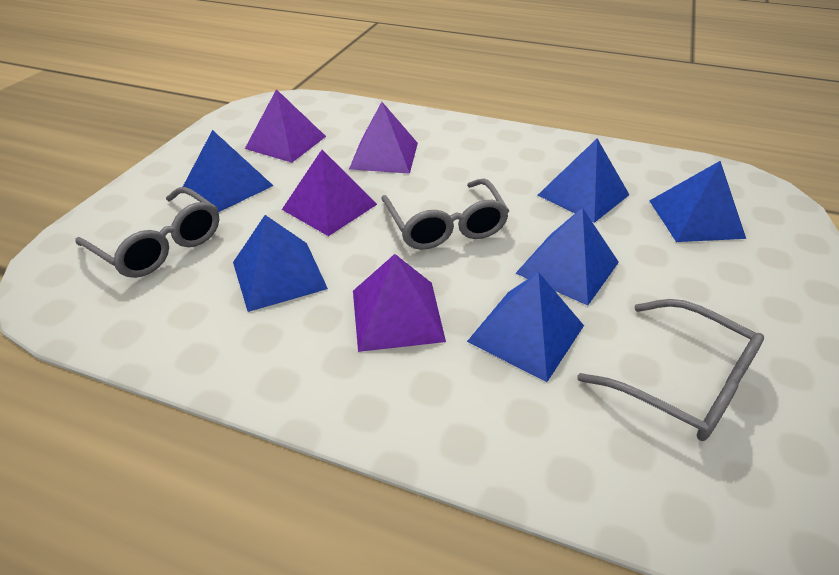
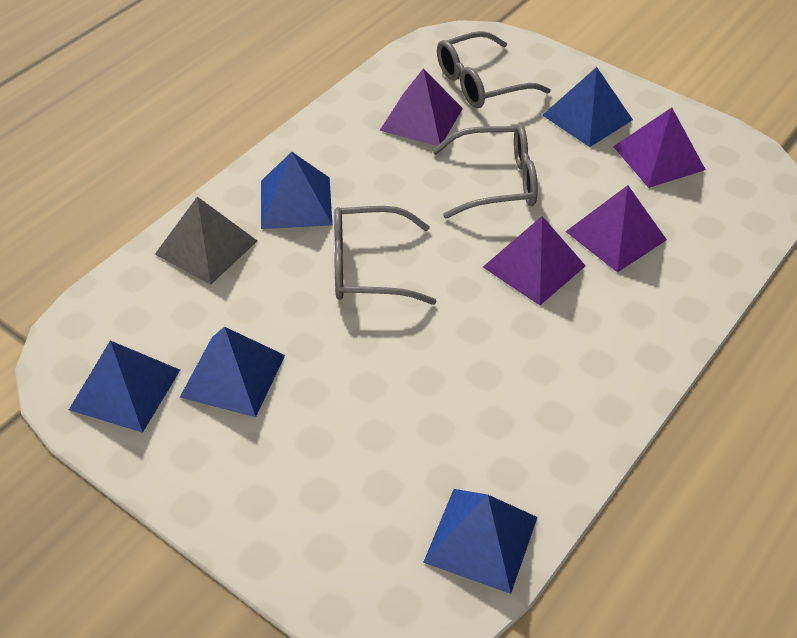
blue pyramid: [183,130,273,212] [233,215,328,312] [467,272,584,382] [516,207,619,305] [538,139,629,223] [649,161,746,242] = 6 -> [69,340,180,433] [180,327,285,417] [261,152,332,229] [423,489,538,594] [542,67,633,147] = 5
grey pyramid: none = 0 -> [155,197,257,285] = 1

